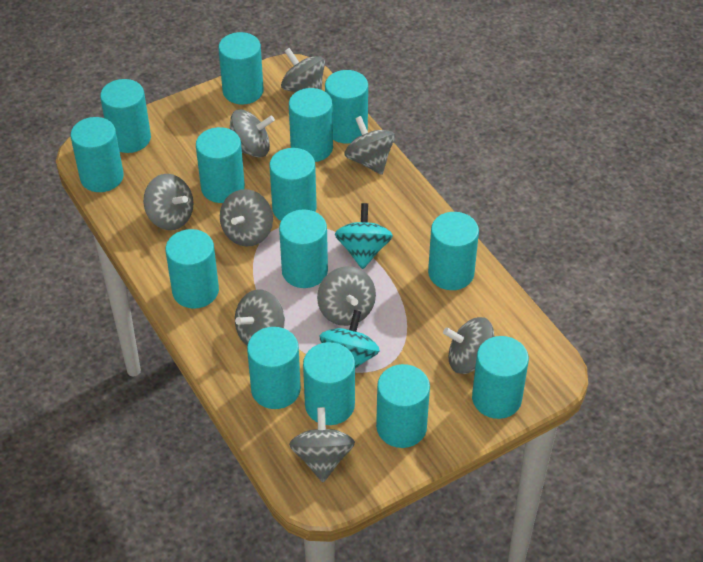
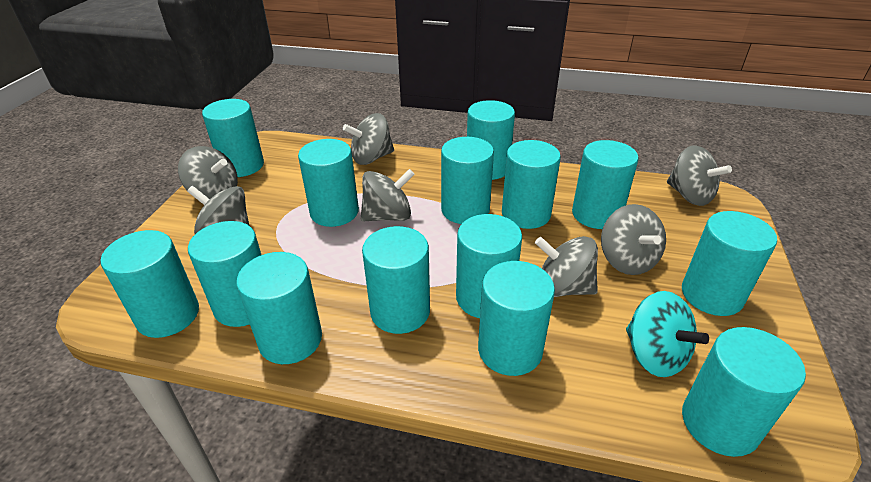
grey spinning top: [143,174,193,230] [220,189,273,246] [230,109,275,157] [235,289,285,345] [281,48,325,92] [289,407,355,482] [317,266,376,326] [344,116,395,175] [443,317,494,374] = 9 -> [178,146,238,199] [187,186,249,234] [343,113,394,165] [361,169,415,221] [535,236,598,297] [601,204,666,275] [667,146,732,206] = 7
turquoise spinning top: [319,310,380,369] [335,203,393,269] = 2 -> [626,291,709,377] = 1

